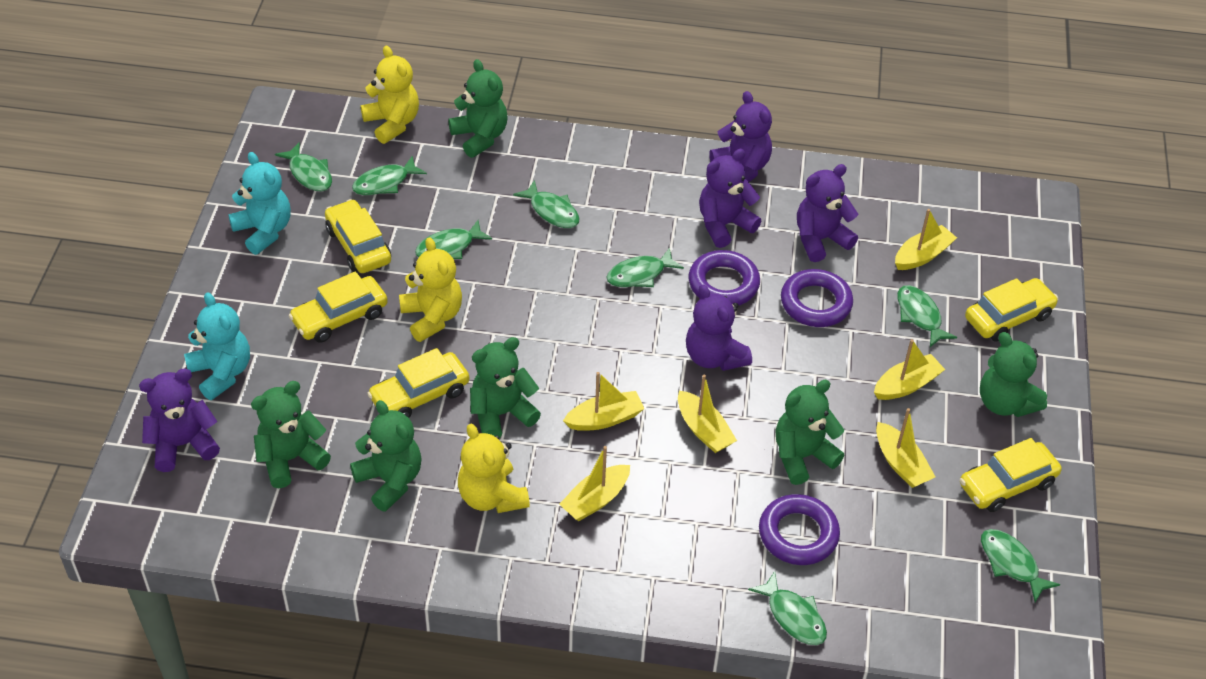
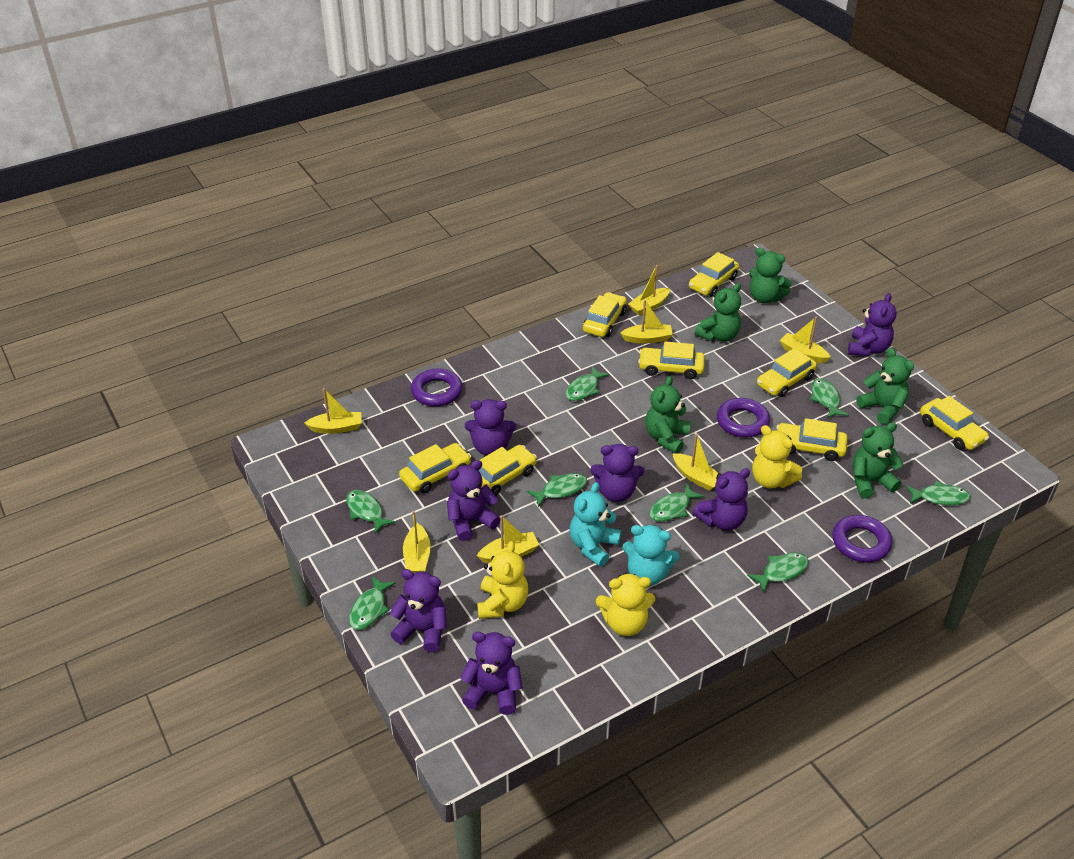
green teddy bear: [251,381,331,488] [350,400,422,512] [448,59,508,158] [470,337,541,438] [776,380,845,485] [980,332,1047,417] = 6 -> [645,376,691,453] [695,283,741,342] [749,248,792,304] [853,422,903,498] [856,348,914,425] = 5
purple teddy bear: [139,368,220,472] [686,285,752,371] [699,149,761,248] [709,91,772,182] [797,164,858,262] = 5 -> [390,569,447,652] [447,460,500,541] [460,632,523,715] [465,399,516,456] [590,444,644,502] [693,468,750,531] [848,293,896,356] = 7
yellow boat: [559,446,630,521] [563,372,645,431] [678,375,737,453] [874,339,945,400] [876,408,935,488] [895,209,957,270] = 6 -> [305,388,362,434] [403,511,431,573] [477,515,539,563] [620,300,673,344] [628,265,670,316] [673,434,718,491] [779,317,831,363] = 7
yellow car: [288,271,388,343] [325,199,391,273] [367,348,469,418] [960,438,1062,512] [965,278,1058,342] = 5 -> [399,443,471,493] [478,445,537,496] [583,292,627,337] [638,341,705,379] [689,252,739,297] [757,348,817,397] [777,418,848,461] [920,396,989,450] = 8

